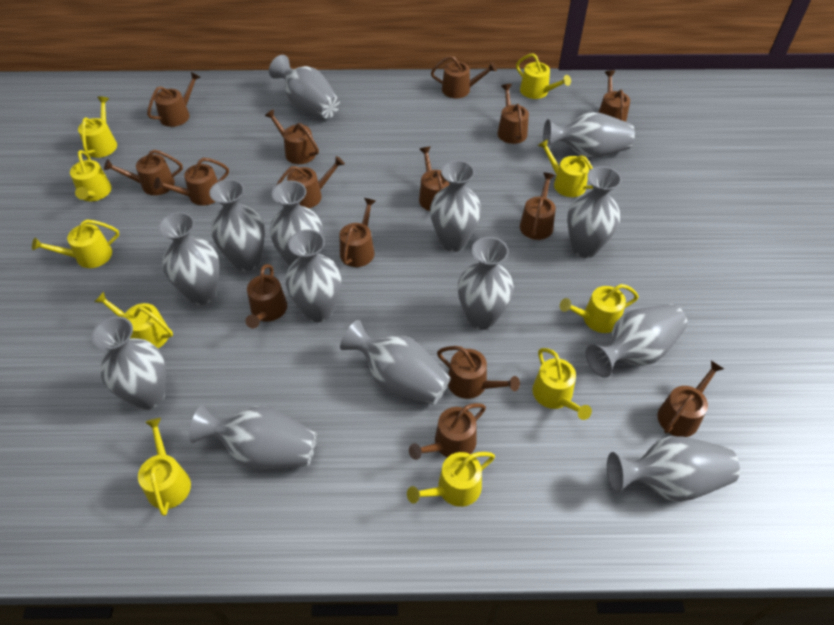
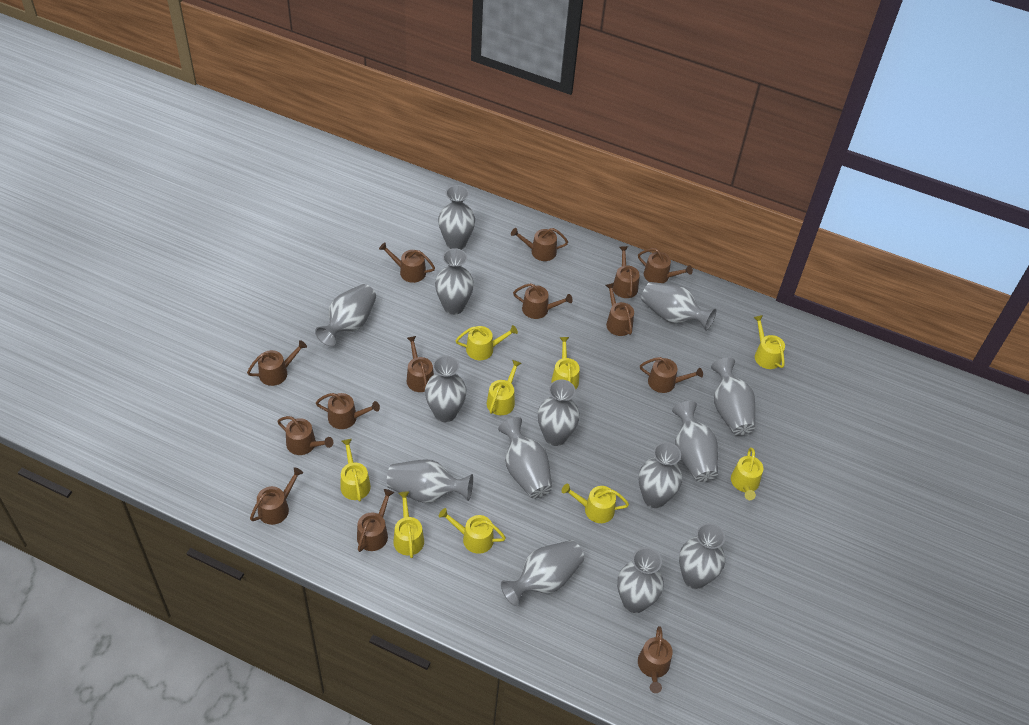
brown watering can: [104,150,183,196] [147,72,201,127] [154,158,229,205] [246,264,287,329] [265,109,319,164] [276,156,345,208] [339,198,376,267] [409,403,486,460] [419,147,449,211] [431,56,497,98] [437,346,520,399] [497,84,529,144] [520,173,556,240] [598,70,630,122] [658,361,724,437] = 15 -> [247,340,307,386] [250,467,303,525] [277,416,333,455] [316,393,380,429] [357,489,394,552] [379,242,435,283] [407,336,434,392] [511,228,568,261] [513,283,573,319] [606,283,634,336] [612,246,640,298] [638,248,693,283] [638,626,673,693] [640,357,703,393] = 14
yellow watering can: [32,219,119,268] [70,150,112,201] [78,96,117,158] [95,292,173,348] [138,418,191,516] [407,452,495,507] [516,53,571,99] [533,348,592,420] [538,139,593,197] [560,284,639,333] = 10 -> [340,439,371,502] [393,492,424,558] [439,508,506,554] [456,325,518,360] [487,360,522,415] [551,337,580,390] [562,484,629,523] [731,447,763,500] [753,315,785,369] = 9

